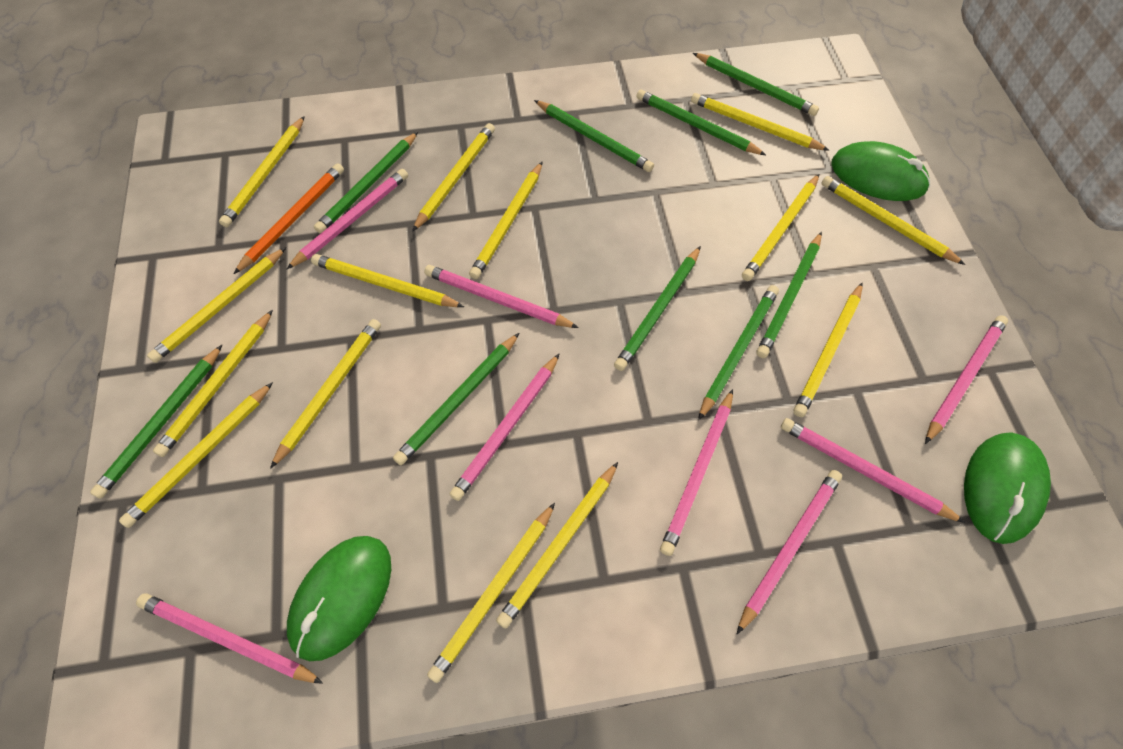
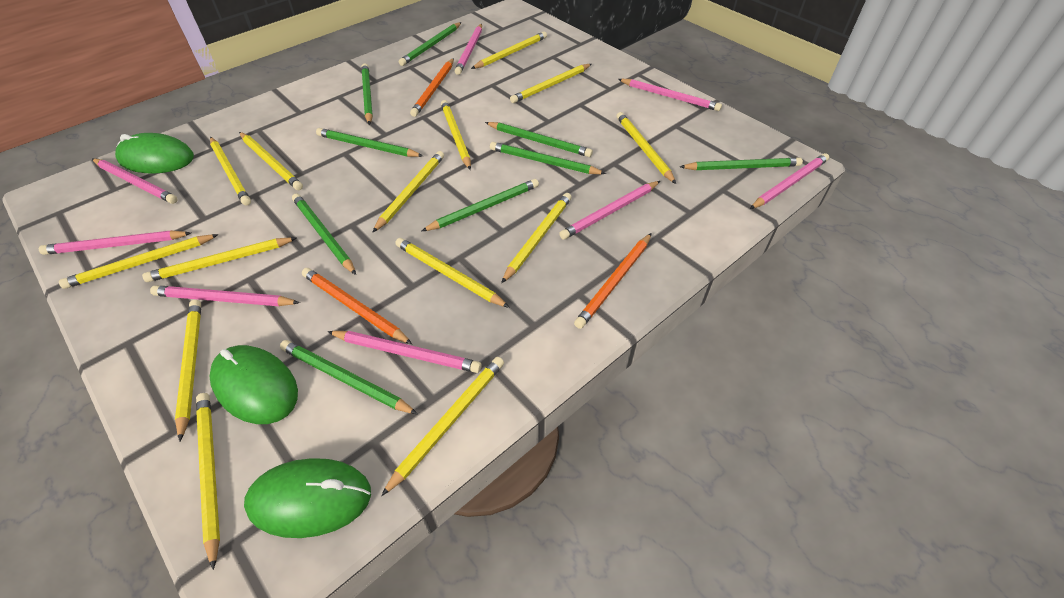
orange pencil: [234,163,344,274] = 1 -> [302,268,412,344] [410,58,454,117] [574,233,652,329] = 3

